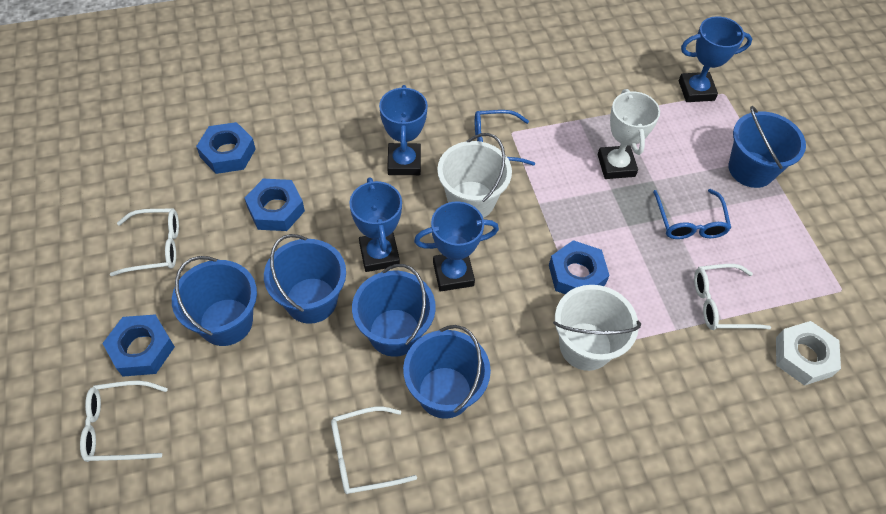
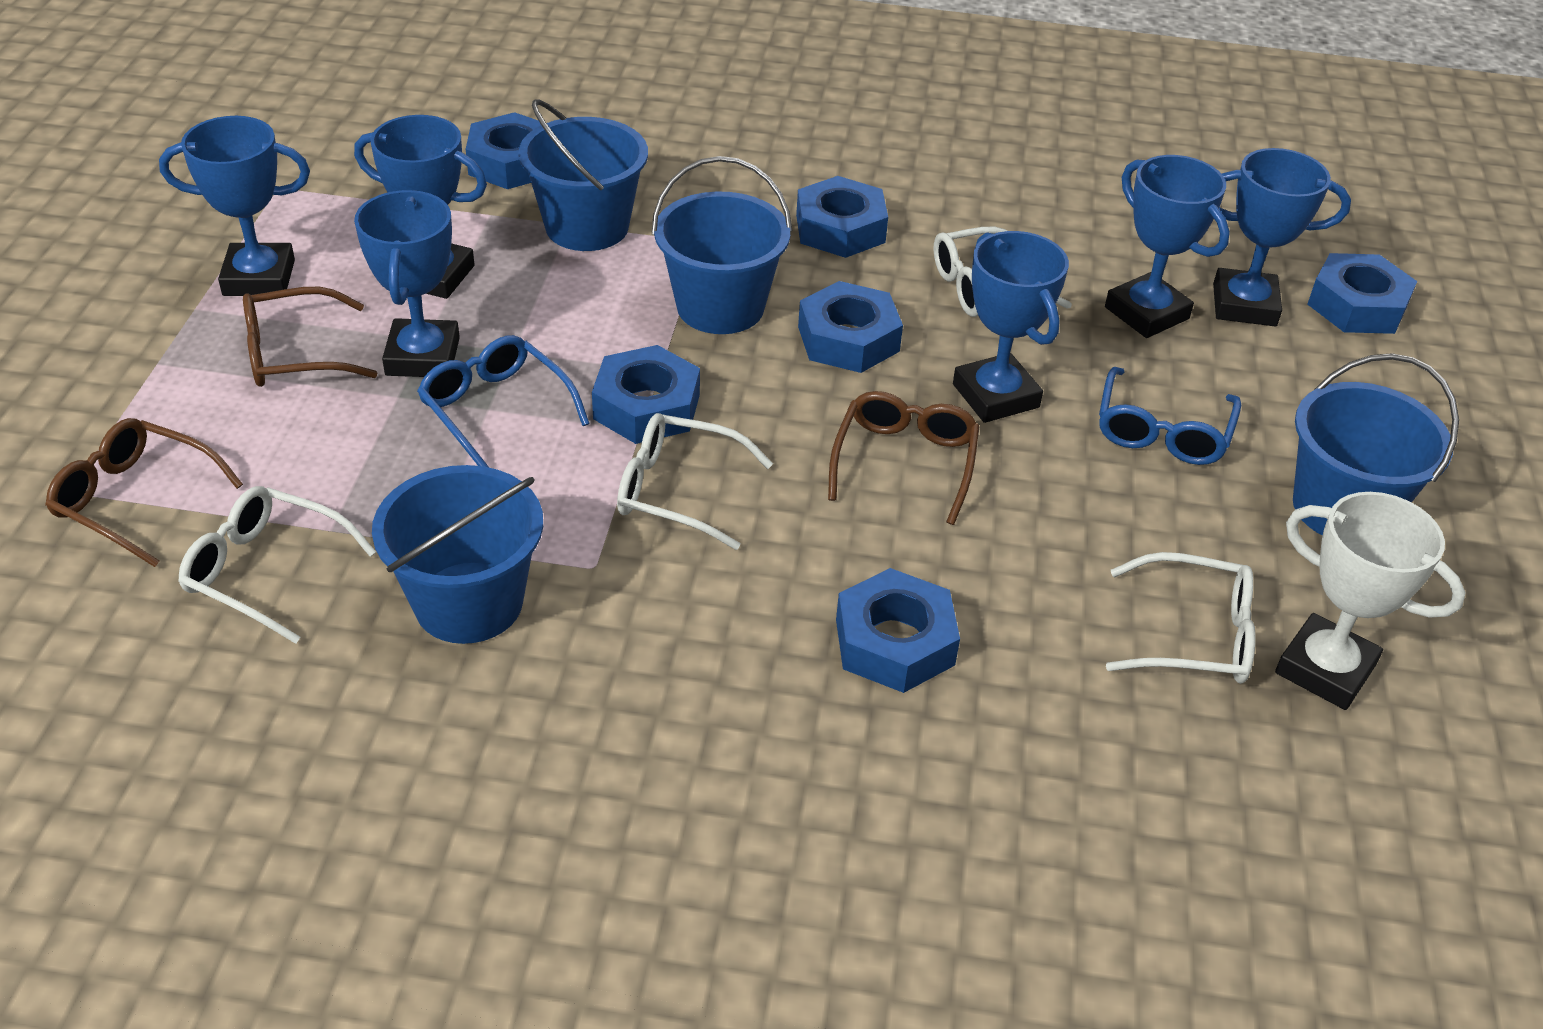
blue bucket: [172,256,257,346] [264,234,346,324] [352,264,436,357] [403,325,491,419] [728,106,806,188] = 5 -> [372,465,543,644] [518,99,648,251] [652,156,793,334] [1293,353,1459,536] = 4
blue nut: [102,315,175,377] [196,122,256,174] [245,179,305,231] [549,240,610,294] = 4 -> [466,112,541,189] [592,345,700,444] [796,176,888,258] [798,281,903,373] [836,568,960,693] [1307,253,1417,334] = 6
blue trophy: [349,178,402,272] [379,85,428,175] [414,201,499,292] [679,16,752,102] = 4 -> [159,116,310,296] [354,115,487,299] [354,190,460,377] [953,231,1069,423] [1105,155,1230,338] [1213,148,1351,326] = 6
brown glasses: none = 0 -> [45,418,243,567] [243,287,377,387] [828,391,980,525] = 3
white bucket: [437,133,512,218] [553,285,641,371] = 2 -> none = 0
white nut: [776,321,841,386] = 1 -> none = 0

